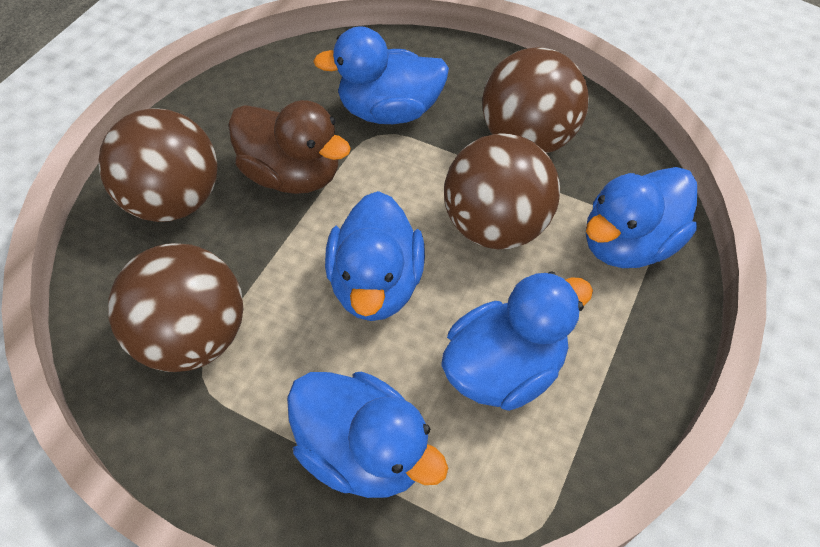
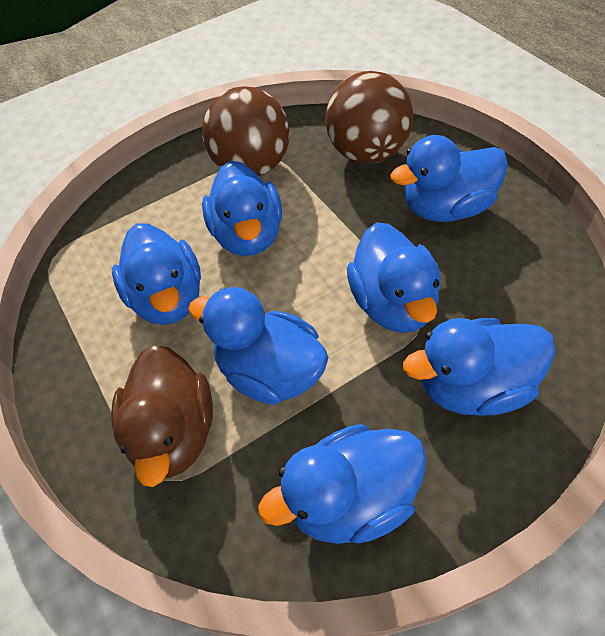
blue duck: [287,371,448,498] [313,26,449,124] [325,191,425,321] [441,271,593,411] [586,167,697,268] = 5 -> [112,223,201,325] [188,287,329,405] [202,161,282,256] [258,424,427,544] [347,222,441,333] [390,135,508,222] [403,318,556,416] = 7
brown ball: [98,108,217,222] [108,243,243,372] [444,133,560,249] [482,47,589,153] = 4 -> [202,86,290,176] [325,71,413,164] = 2

